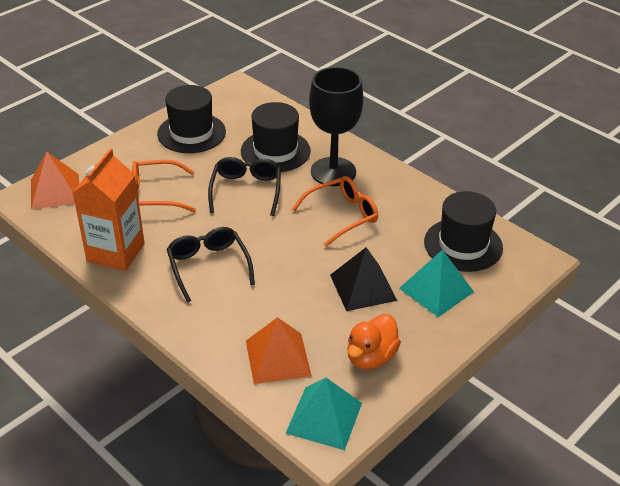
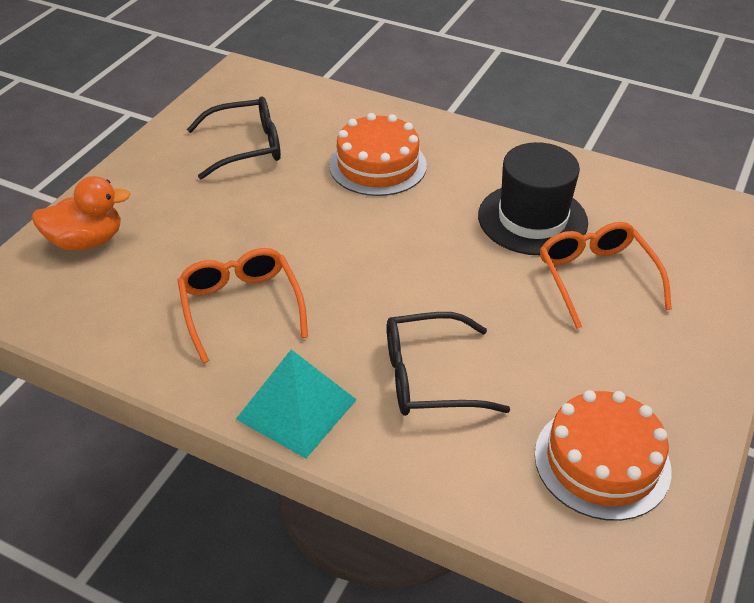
black goblet: [309,67,363,186] = 1 -> none = 0
black hat: [157,85,226,153] [241,102,311,172] [424,191,503,272] = 3 -> [478,142,588,255] = 1
black pyramid: [330,247,397,311] = 1 -> none = 0
orange cake: none = 0 -> [329,113,427,196] [535,390,672,521] = 2
orange carton: [72,148,145,271] = 1 -> none = 0
orange pyramid: [31,152,79,209] [246,317,312,384] = 2 -> none = 0
turquoise pyramid: [286,377,362,450] [399,250,474,317] = 2 -> [236,349,357,459] = 1

